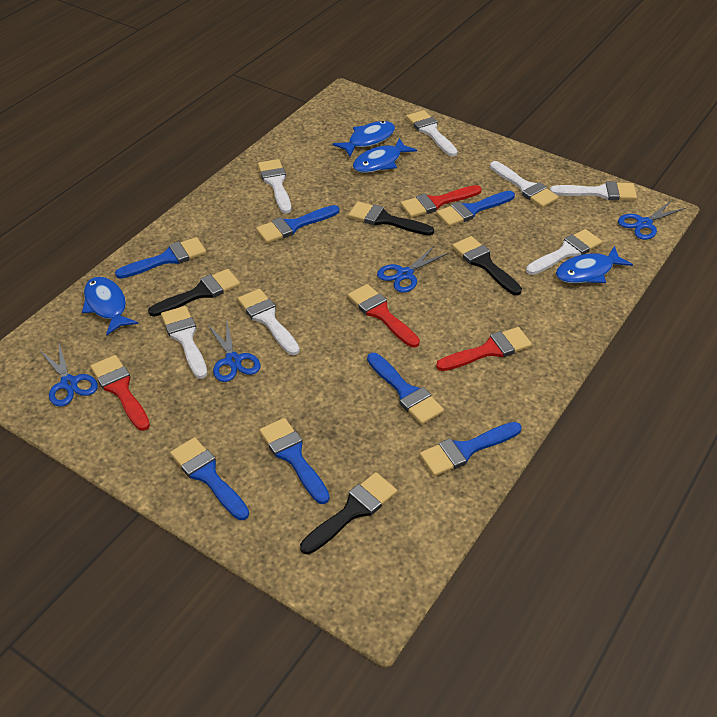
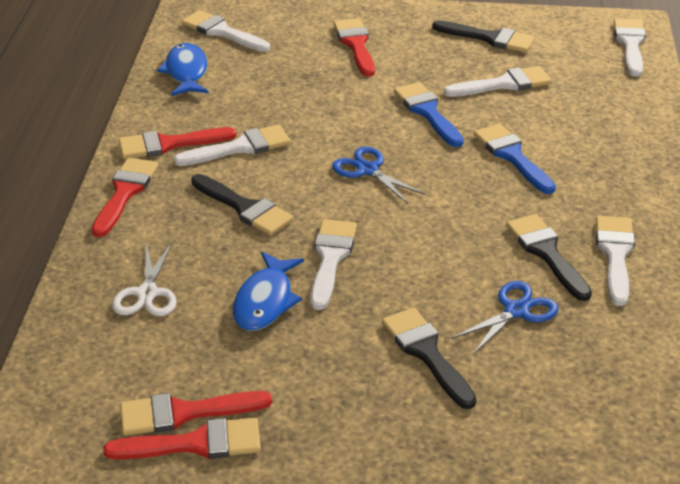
blue brush: [115,237,206,279] [170,437,249,520] [256,205,340,243] [259,418,330,504] [367,353,444,425] [419,422,522,476] [436,190,515,227] = 7 -> [394,82,464,147] [474,124,556,194] = 2
blue fish: [82,277,138,335] [332,121,395,157] [353,138,417,173] [556,246,633,283] = 4 -> [157,43,209,96] [233,252,304,331] = 2
blue scissors: [39,344,98,407] [208,322,260,382] [377,245,448,293] [618,200,686,240] = 4 -> [332,147,426,204] [452,281,558,354] = 2
red brush: [90,355,150,431] [347,284,420,348] [401,185,482,218] [436,327,532,371] = 4 -> [92,158,158,237] [103,418,261,460] [119,127,237,159] [120,391,272,436] [334,18,375,76] = 5
white brush: [161,306,207,379] [238,289,300,355] [258,159,291,214] [406,110,457,156] [490,161,559,208] [526,229,602,275] [550,181,637,200] = 7 -> [174,125,291,166] [182,10,270,52] [310,219,357,310] [444,66,552,97] [596,216,635,306] [614,18,646,77] = 6
white scissors: none = 0 -> [112,242,177,316] = 1

